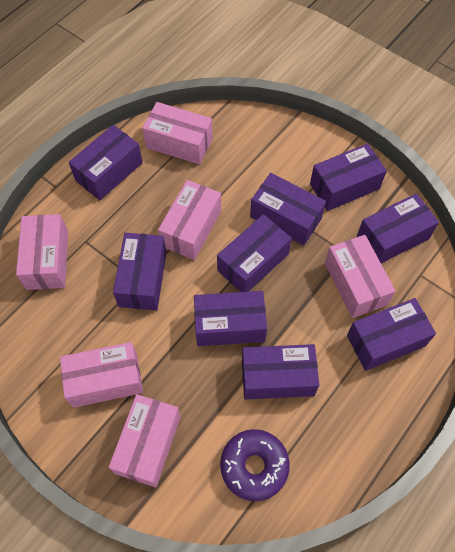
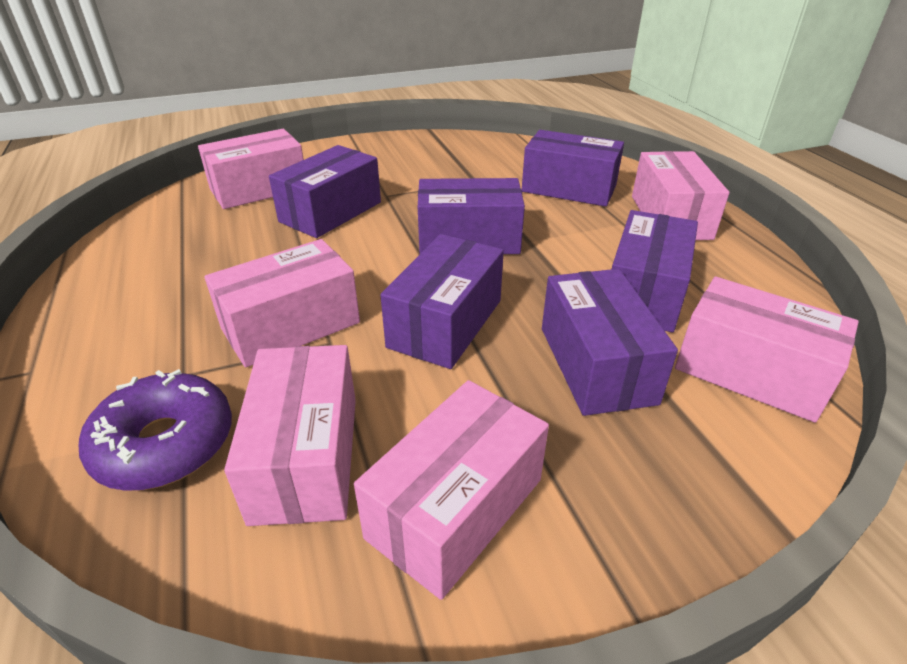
purple box: [68,125,143,200] [113,233,166,311] [194,291,267,346] [217,214,292,292] [242,344,319,400] [250,173,326,246] [310,143,387,211] [347,298,436,371] [357,193,439,264] = 9 -> [269,145,381,238] [380,234,504,369] [418,178,525,254] [522,130,624,207] [542,269,678,416] [612,210,698,333] = 6

